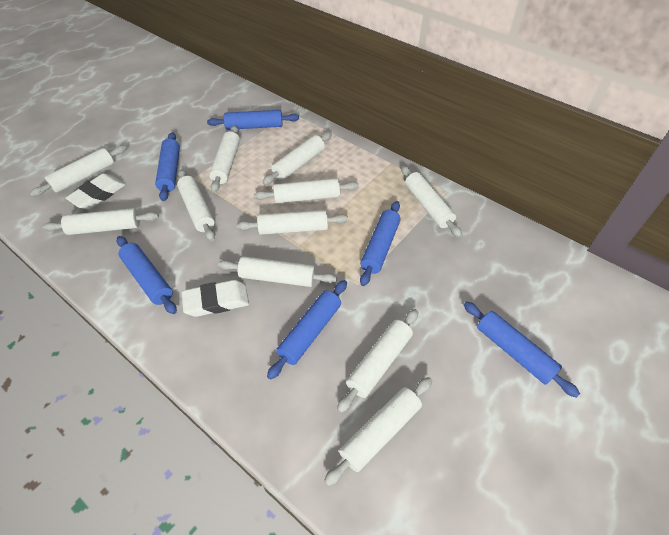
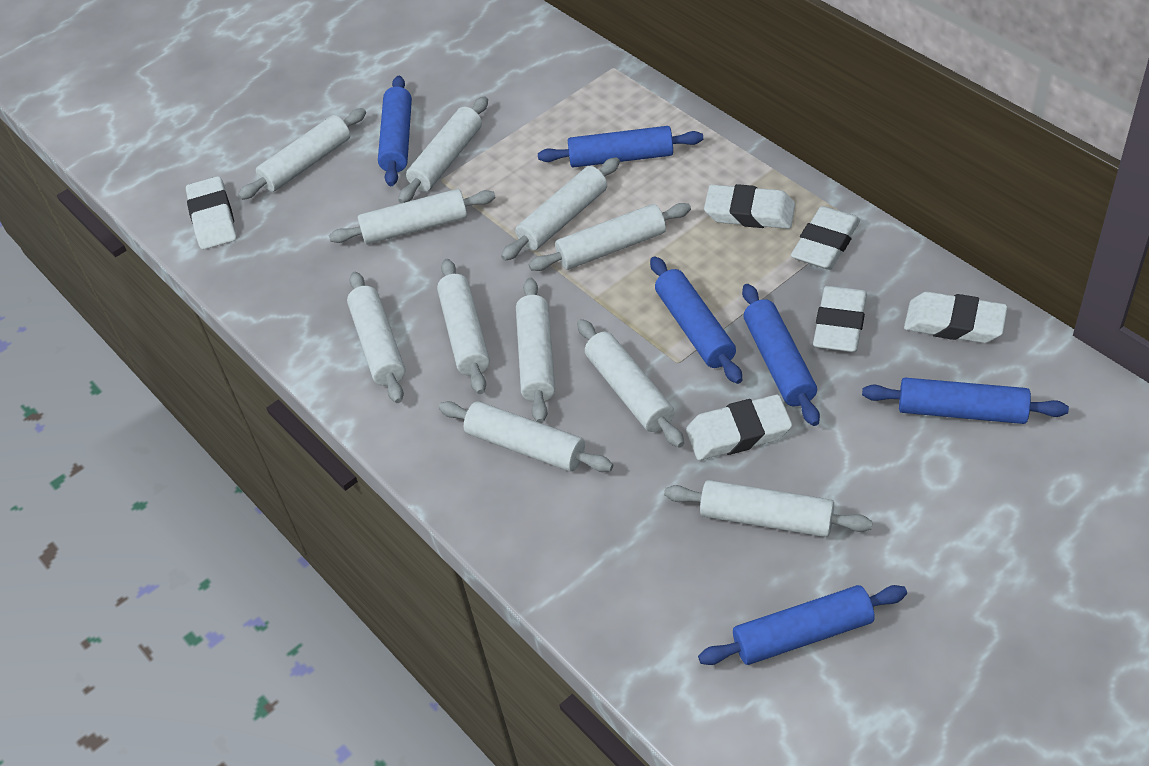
white eraser: [66,173,126,210] [182,280,249,317] = 2 -> [186,176,236,249] [686,395,792,460] [704,184,795,229] [791,206,860,270] [813,286,867,352] [904,292,1008,343] = 6

